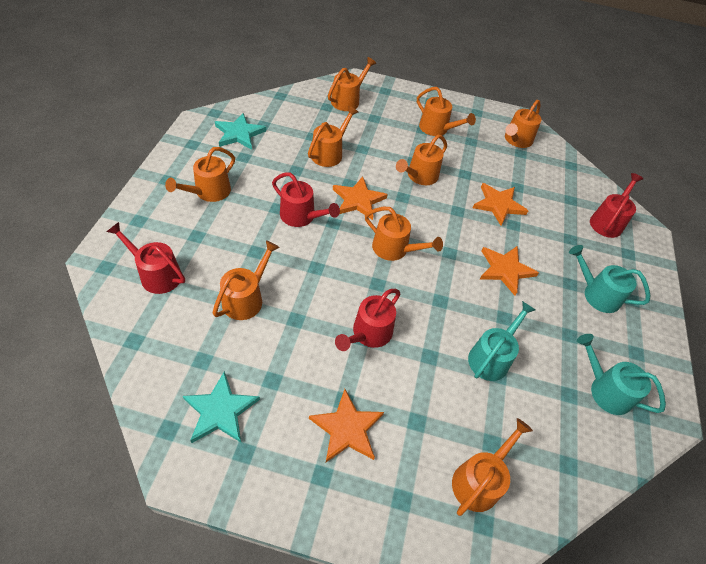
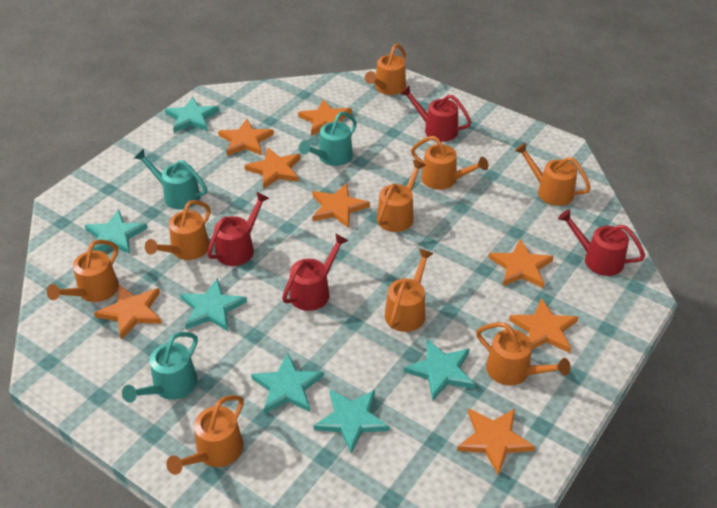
orange star: [309,389,384,462] [333,177,388,220] [473,183,528,225] [480,246,539,296] = 4 -> [94,285,162,340] [218,119,274,156] [244,148,301,189] [298,99,352,136] [312,183,370,228] [457,409,535,476] [489,239,554,288] [509,298,578,353] = 8
turquoise star: [183,371,260,443] [215,113,266,150] = 2 -> [84,210,148,255] [165,97,219,133] [180,278,247,331] [251,353,324,414] [314,389,390,454] [404,339,475,401] = 6

